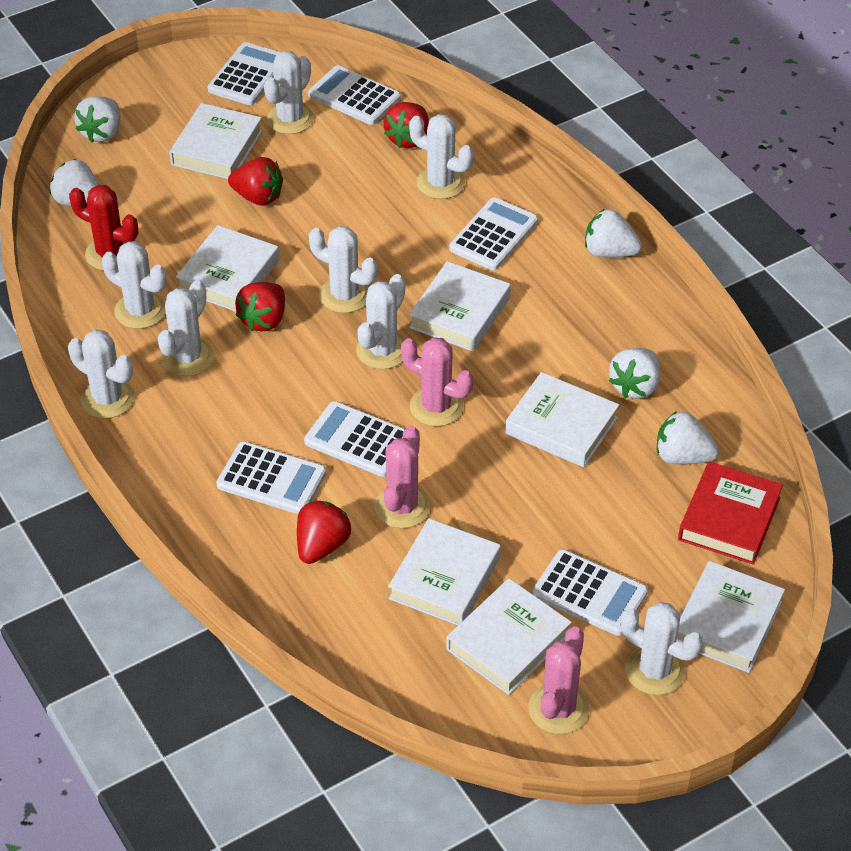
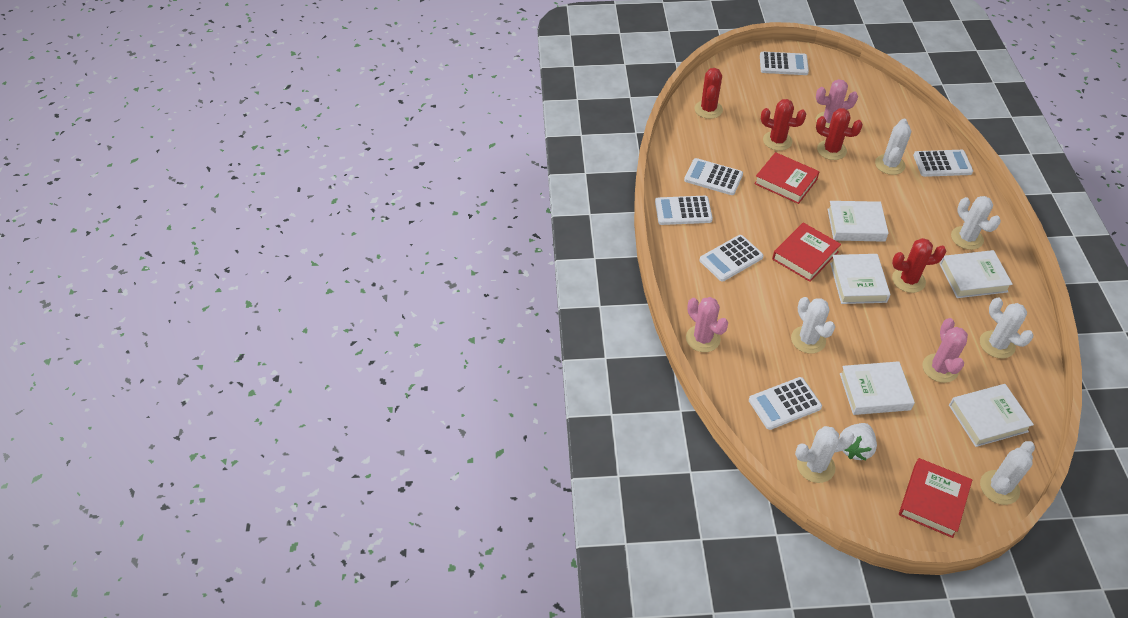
red book: [678,461,783,565] = 1 -> [754,152,820,204] [772,223,841,282] [899,458,972,538] = 3
red cactus: [69,185,138,271] = 1 -> [695,68,723,119] [761,99,806,151] [816,108,863,160] [892,238,946,293] = 4
red strawberry: [228,157,283,206] [235,282,285,331] [297,500,351,564] [384,102,429,148] = 4 -> none = 0
white book: [170,103,263,179] [176,225,279,312] [388,518,501,625] [409,261,511,352] [446,578,572,695] [506,372,619,467] [677,561,785,673] = 7 -> [828,201,889,242] [830,254,890,304] [840,361,915,415] [940,250,1013,298] [949,384,1034,447] = 5
white cactus: [68,329,134,419] [102,241,167,329] [158,280,214,376] [264,51,314,134] [309,226,377,313] [356,274,405,369] [409,114,473,199] [620,602,703,695] = 8 -> [791,297,835,354] [795,426,854,483] [875,119,911,175] [951,196,1001,250] [980,298,1033,358] [980,441,1035,505] = 6
white strawberry: [50,159,99,206] [74,96,120,143] [585,209,642,257] [609,348,660,399] [657,411,719,464] = 5 -> [839,423,877,460] = 1

